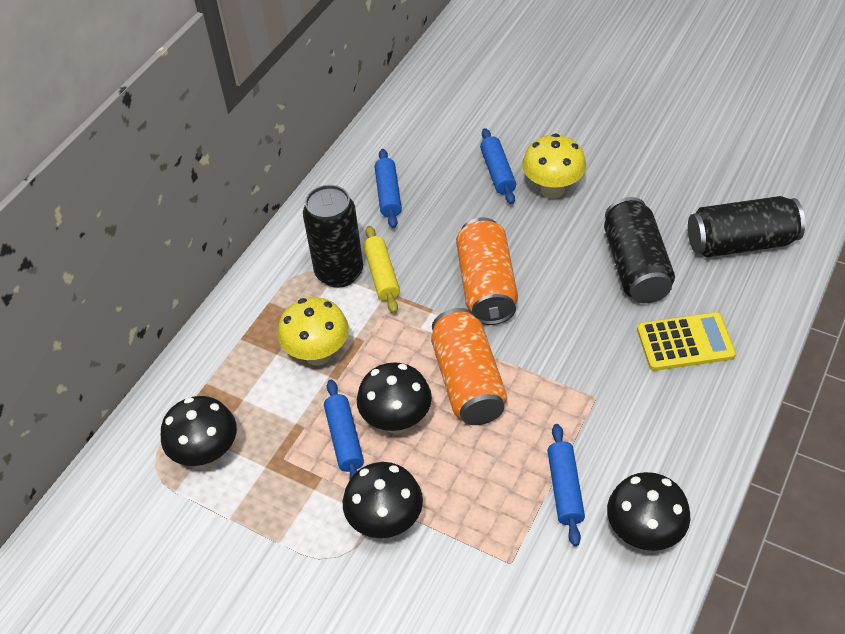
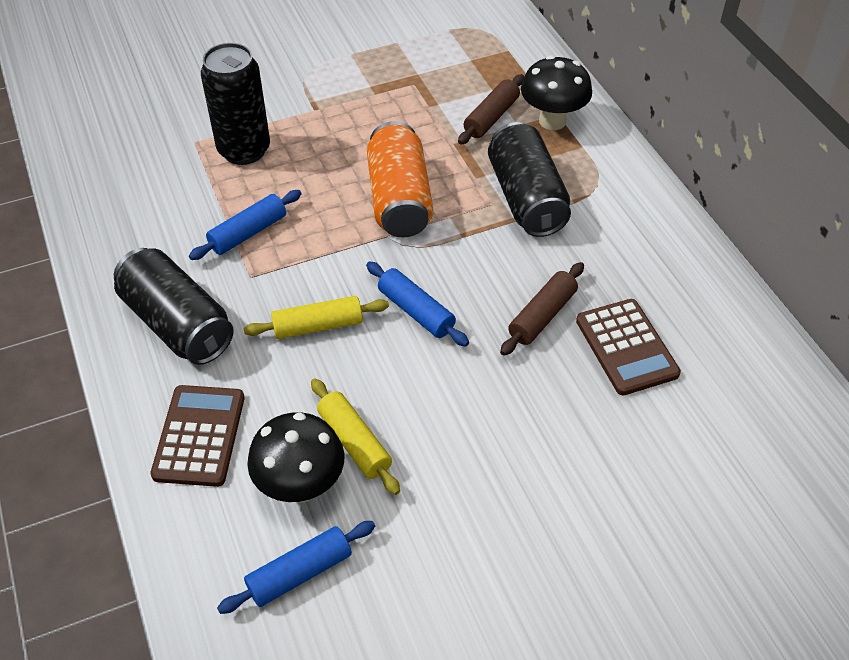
black mushroom: [161,396,237,467] [343,462,423,538] [357,362,432,434] [607,472,690,551] = 4 -> [247,412,344,503] [521,55,592,130] = 2
blue rolling pin: [324,380,364,479] [375,149,402,228] [480,128,516,204] [547,424,585,546] = 4 -> [189,190,302,260] [217,521,375,614] [366,261,469,347] = 3
brown calculator: none = 0 -> [150,385,245,487] [576,299,681,395] = 2
brown rolling pin: none = 0 -> [458,74,524,145] [500,262,584,356] = 2
orange can: [431,308,507,425] [456,217,518,325] = 2 -> [367,121,433,238] = 1
yellow calculator: [637,312,736,371] = 1 -> none = 0
yellow mushroom: [278,297,349,366] [522,134,586,199] = 2 -> none = 0
yellow rolling pin: [363,226,400,313] = 1 -> [244,296,389,339] [311,378,400,495] = 2

